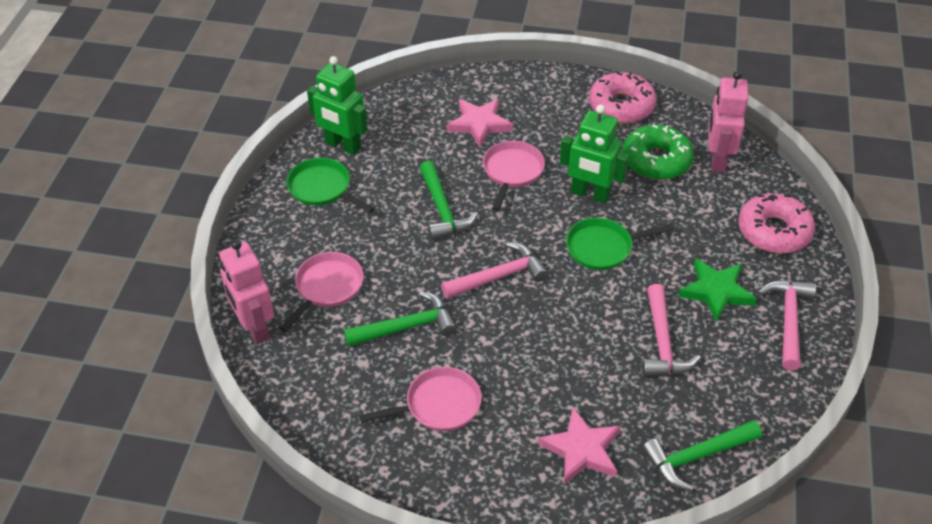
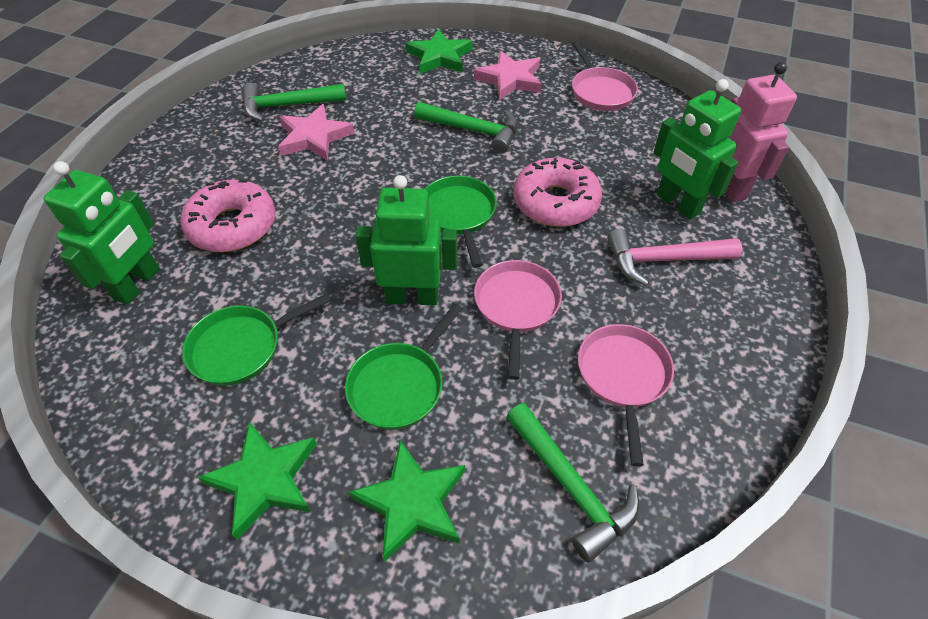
green donut: [623,124,694,180] = 1 -> none = 0
green pan: [286,158,374,213] [566,218,674,270] = 2 -> [182,293,332,386] [345,304,463,429] [425,176,497,268] = 3
green robot: [307,56,368,155] [560,105,629,203] = 2 -> [43,161,160,305] [356,175,457,305] [653,79,741,220] = 3
green star: [678,258,757,322] = 1 -> [198,422,317,540] [349,441,465,563] [406,29,473,74] = 3
pink hammer: [441,242,548,299] [642,284,701,377] [758,280,816,371] = 3 -> [607,229,742,286] = 1
pink robot: [219,240,274,344] [708,71,748,173] = 2 -> [725,62,797,202] = 1

